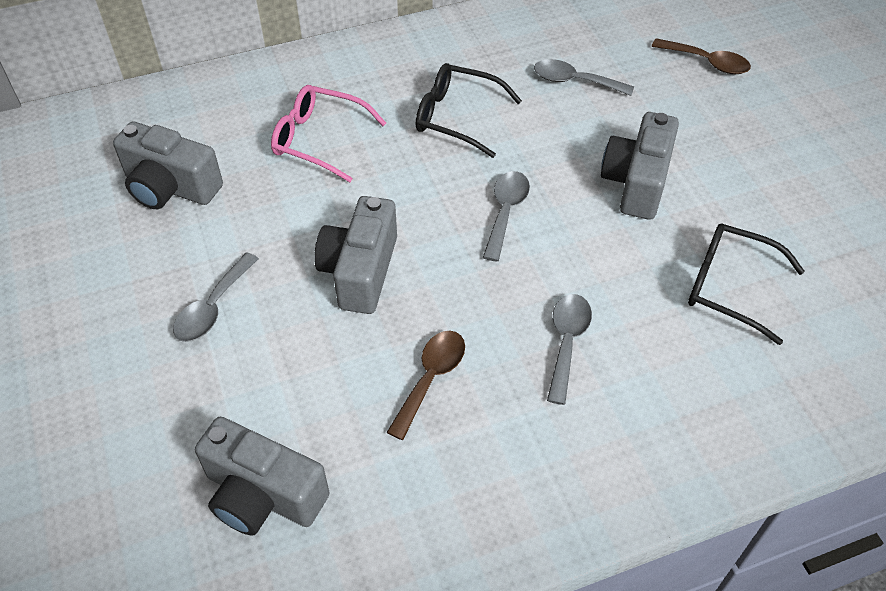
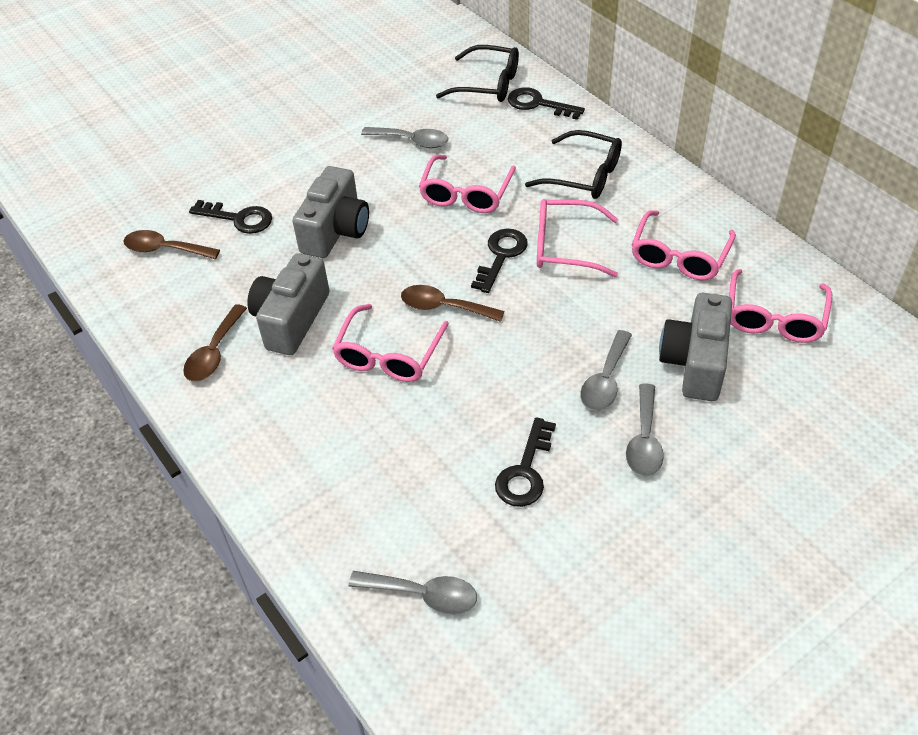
black key: none = 0 -> [189,200,272,234] [471,229,528,293] [495,417,556,507] [508,87,585,120] = 4
brown spoon: [386,331,465,440] [652,38,751,74] = 2 -> [123,230,220,259] [183,304,247,381] [401,285,505,322] = 3
grey camera: [113,121,223,209] [195,417,330,536] [314,196,397,314] [601,112,679,220] = 4 -> [247,253,330,355] [293,166,369,258] [659,293,732,401] = 3
pink glasses: [271,85,386,182] = 1 -> [332,304,449,382] [419,155,516,213] [537,199,618,277] [632,210,736,280] [729,269,832,343] = 5

